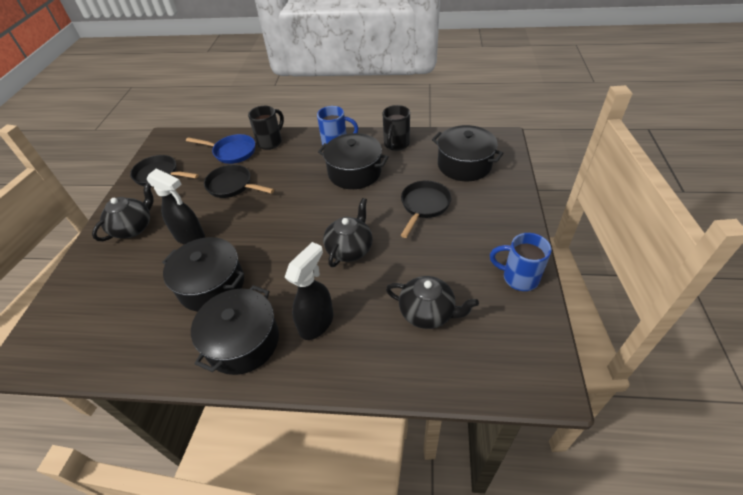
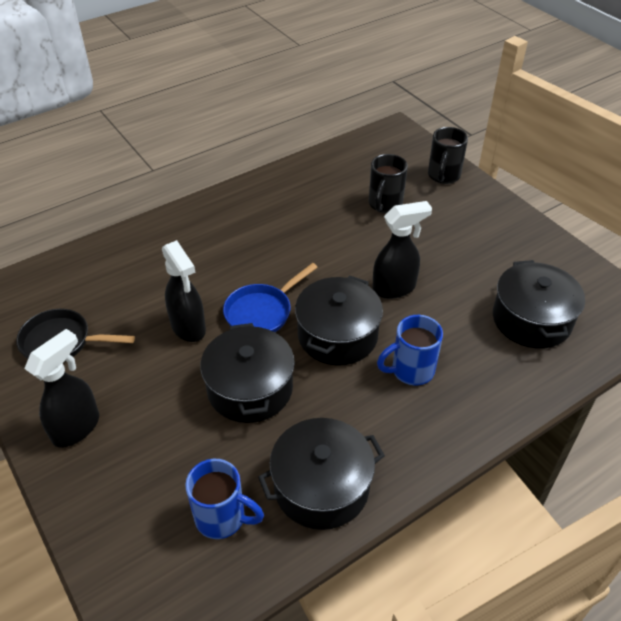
black pan: [130,155,199,186] [204,164,274,198] [400,180,452,238] = 3 -> [16,309,135,362] = 1
black spray bottle: [147,168,205,244] [284,242,333,340] = 2 -> [24,329,99,448] [162,240,206,342] [372,201,432,299] = 3
black teapot: [92,182,154,241] [323,198,373,267] [386,276,479,329] = 3 -> none = 0

